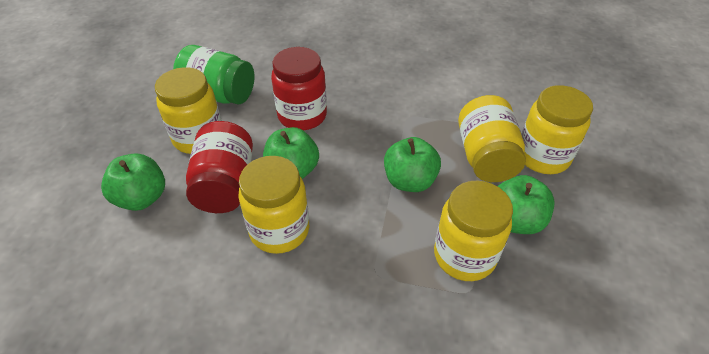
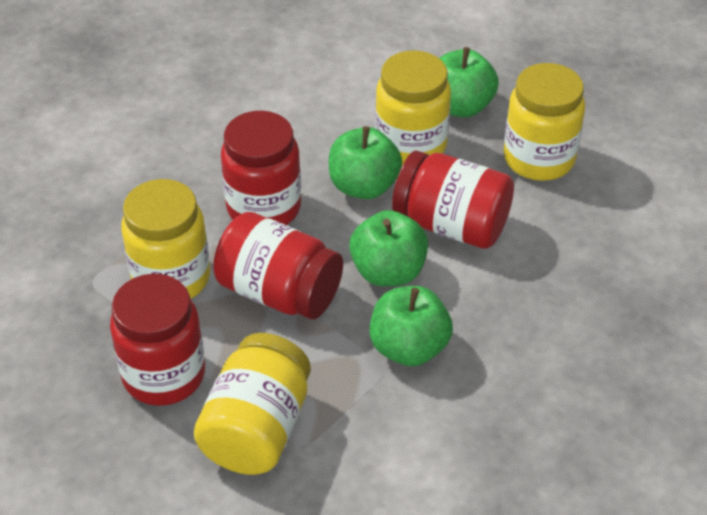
green jar: [173,45,254,105] = 1 -> none = 0
red jar: [186,121,253,213] [271,47,327,131] = 2 -> [110,274,205,406] [213,212,343,319] [221,111,301,225] [392,151,514,249] = 4
yellow jar: [155,67,222,154] [238,156,309,254] [434,180,513,281] [458,95,526,182] [521,85,593,174] = 5 -> [121,179,210,299] [194,333,311,475] [375,50,451,165] [504,63,585,181] = 4

